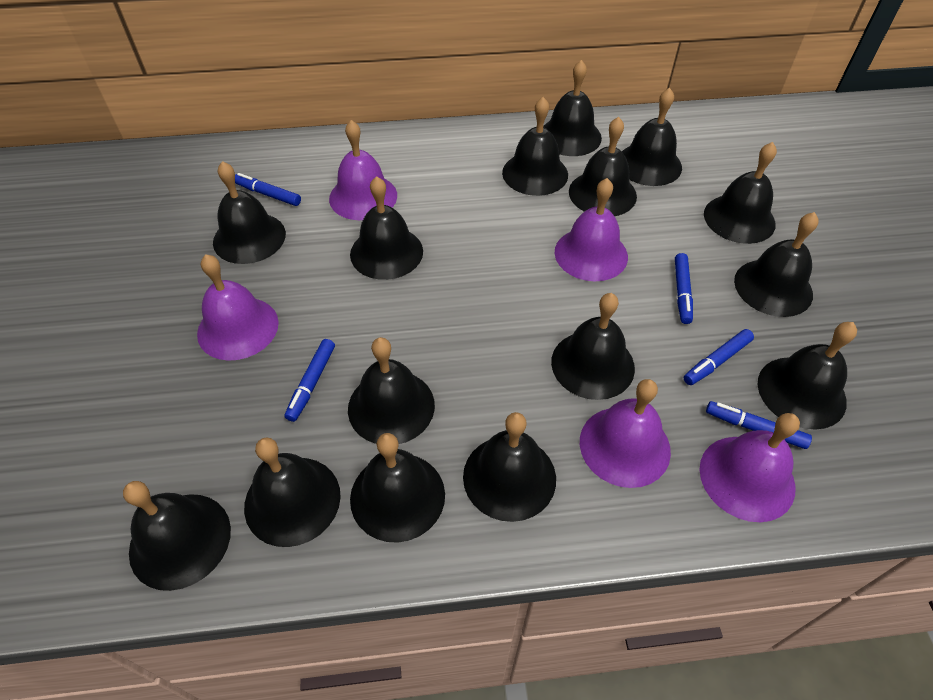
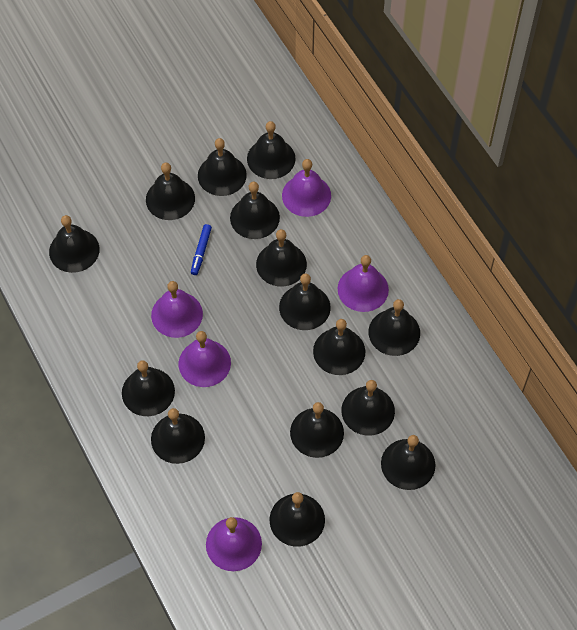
blue marker: [235,173,301,206] [284,339,335,422] [675,253,693,324] [684,329,754,385] [706,401,812,449] = 5 -> [191,224,212,275] = 1

